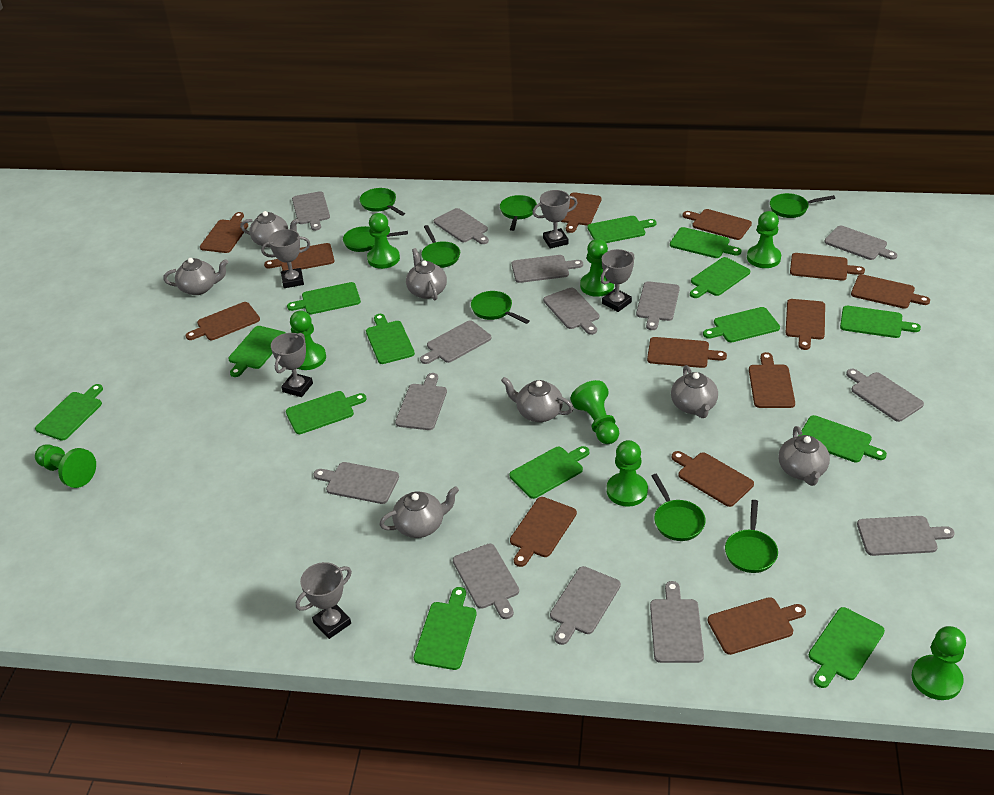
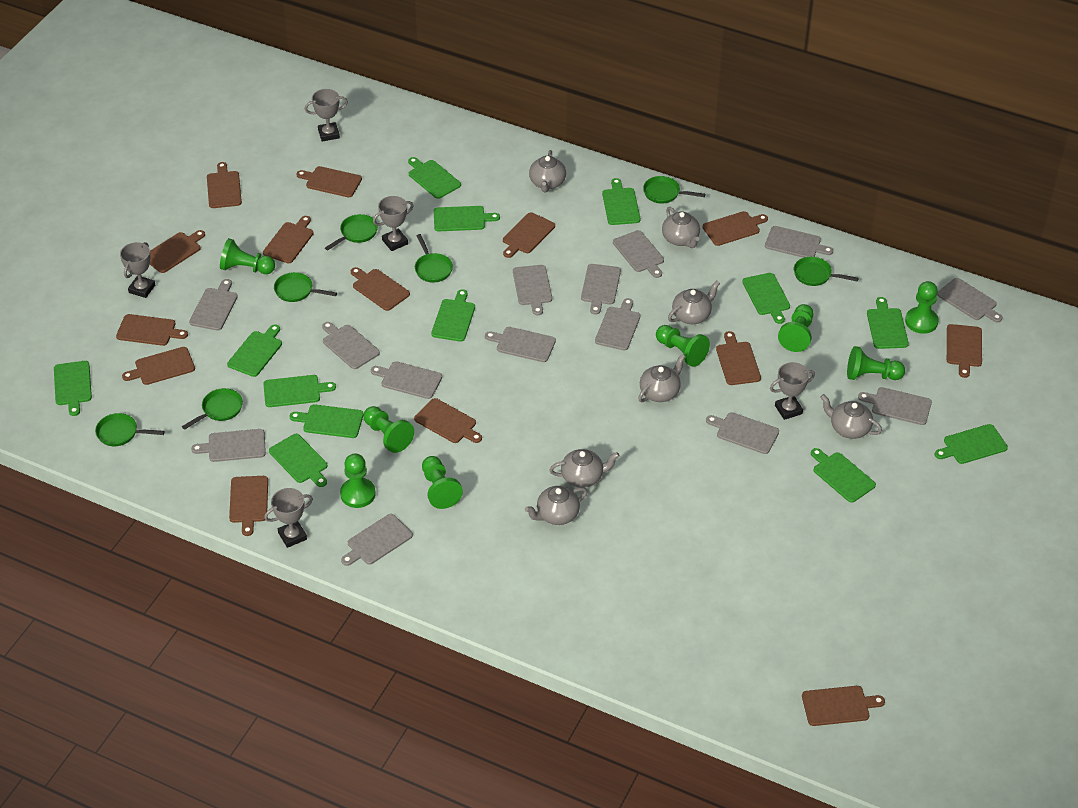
brown cutting board: [185,302,260,340] [200,212,248,253] [264,243,334,271] [510,497,577,567] [560,192,602,233] [647,337,727,368] [672,451,754,507] [683,209,752,240] [708,597,806,655] [749,352,795,408] [786,299,825,350] [790,253,865,281] [851,274,930,309] = 13 -> [116,314,188,346] [122,347,195,385] [150,230,205,273] [207,162,242,208] [229,476,268,536] [263,216,314,263] [296,166,362,197] [351,267,410,311] [414,398,482,443] [503,212,555,258] [702,211,768,246] [716,331,761,385] [802,686,885,726] [947,324,982,378] = 14
green cutting board: [35,384,103,441] [228,326,286,377] [286,391,367,434] [287,282,361,315] [366,314,415,364] [414,587,477,670] [510,446,589,499] [587,216,657,243] [670,227,742,258] [690,257,750,298] [703,307,780,342] [798,415,887,463] [809,607,885,688] [840,306,921,338] = 14 -> [54,361,92,416] [227,324,282,377] [263,375,336,407] [269,434,327,487] [290,404,364,438] [408,157,461,199] [431,289,475,342] [434,206,500,231] [602,178,641,225] [742,273,790,324] [811,448,876,503] [867,297,909,349] [935,424,1008,464] = 13
green pan: [343,226,408,252] [360,188,405,216] [421,225,460,268] [471,291,530,324] [500,195,537,231] [652,474,706,541] [725,500,778,573] [770,193,835,218] = 8 -> [95,413,165,446] [182,388,243,430] [274,272,337,302] [325,214,378,250] [415,234,453,283] [643,176,705,203] [794,257,859,286] = 7

